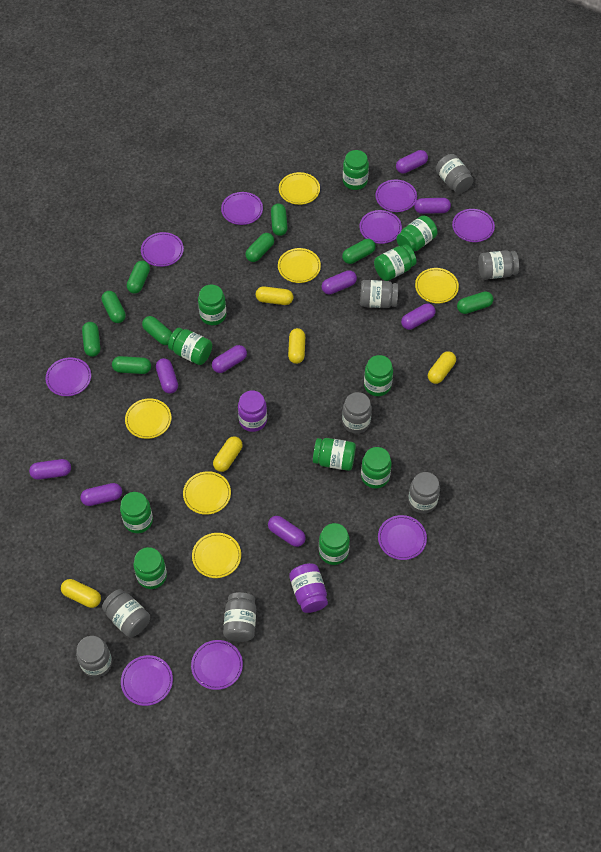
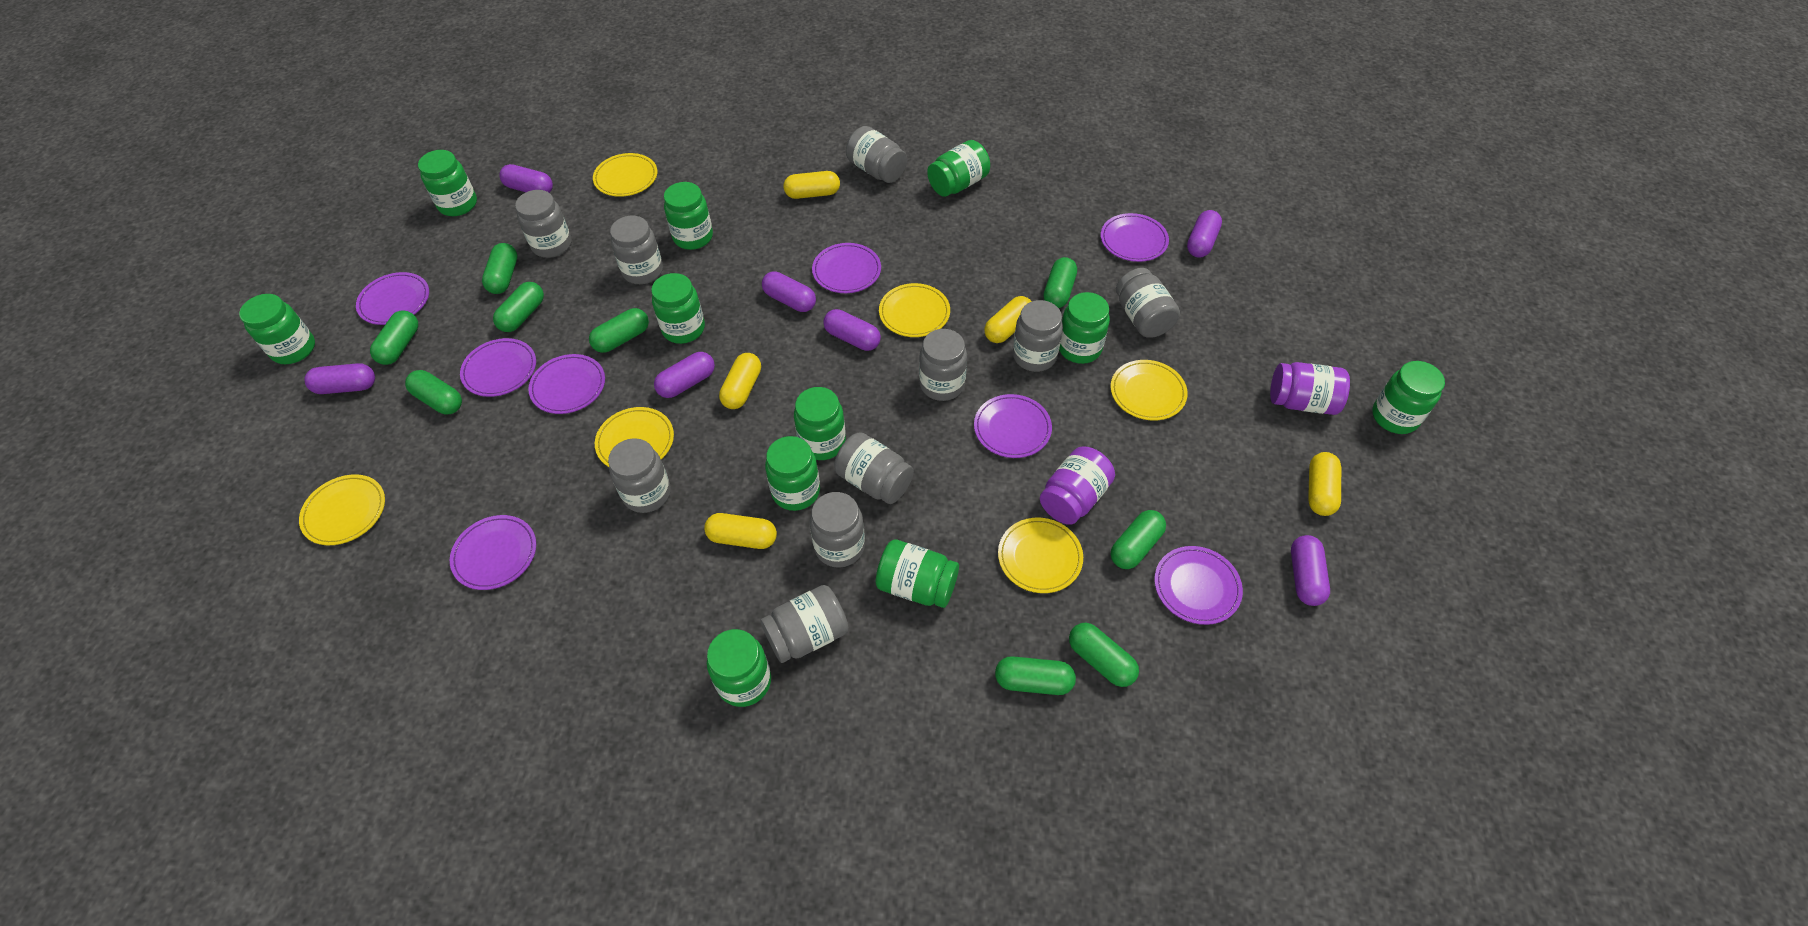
grey jar: [76,636,112,678] [102,589,150,637] [223,592,256,642] [342,392,372,434] [360,280,398,308] [408,472,440,514] [436,154,473,194] [478,250,519,279] = 8 -> [515,190,572,258] [608,438,671,513] [610,216,663,284] [760,585,849,663] [810,492,865,568] [834,432,914,504] [846,126,907,183] [919,329,967,401] [1013,300,1063,372] [1116,268,1180,338] = 10
purple capsule: [29,459,71,480] [80,483,122,506] [156,358,178,394] [212,345,247,373] [268,516,306,547] [322,270,357,294] [396,150,428,174] [401,303,435,330] [414,198,451,214] = 9 -> [305,363,375,394] [499,164,553,193] [654,352,715,398] [762,271,816,312] [823,309,881,351] [1187,210,1222,258] [1291,535,1330,606] = 7
purple plate: [46,357,91,396] [121,655,173,706] [141,232,184,267] [191,640,243,690] [221,192,263,225] [360,210,402,244] [375,179,417,212] [378,515,427,560] [452,209,495,242] = 9 -> [356,272,429,325] [450,515,536,590] [460,338,536,397] [528,354,605,414] [812,243,881,293] [974,394,1052,458] [1101,213,1169,262] [1154,546,1243,625] = 8

